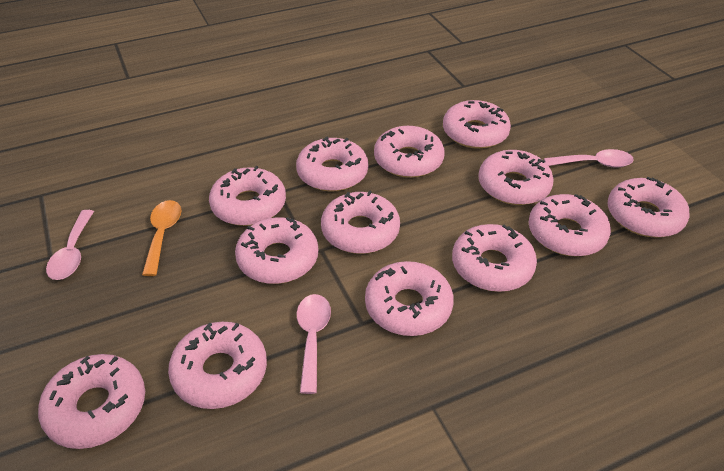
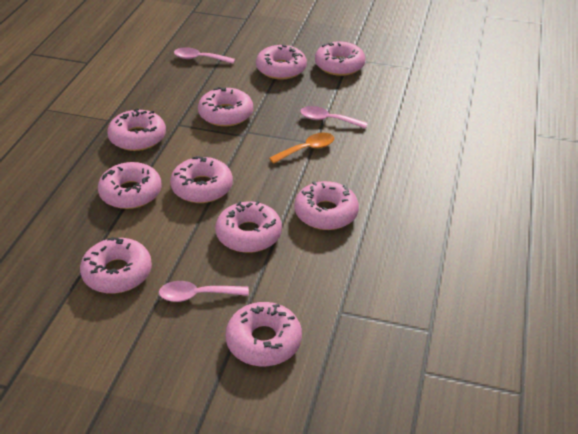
pink donut: [38,354,145,449] [168,322,267,409] [209,166,286,226] [235,217,318,284] [296,137,368,192] [321,190,400,254] [365,261,454,336] [374,126,445,178] [443,100,511,149] [452,224,537,292] [478,150,554,205] [529,194,611,257] [608,177,689,237] = 13 -> [80,237,152,294] [98,162,162,209] [107,108,166,151] [170,156,233,203] [198,88,253,127] [215,201,282,253] [226,302,302,366] [256,45,307,79] [295,181,359,230] [315,41,365,76] = 10

